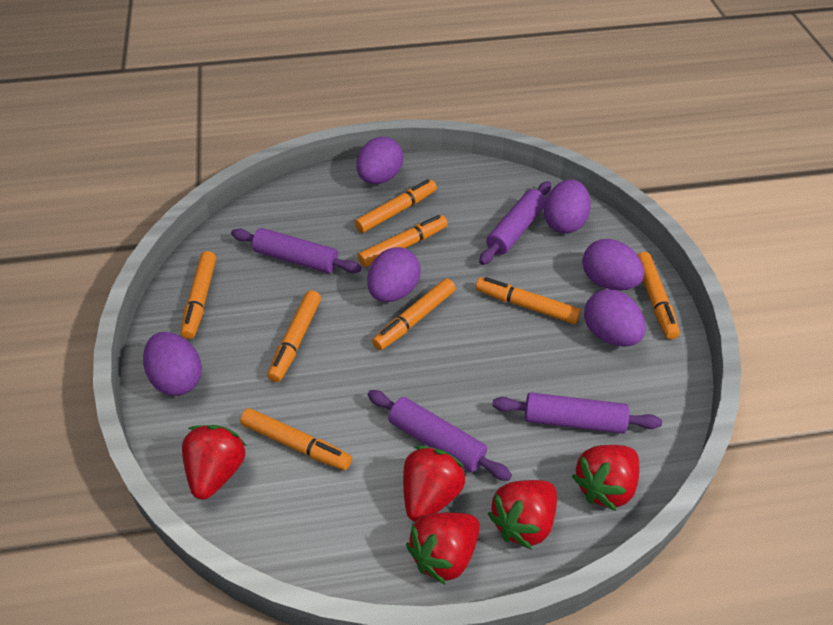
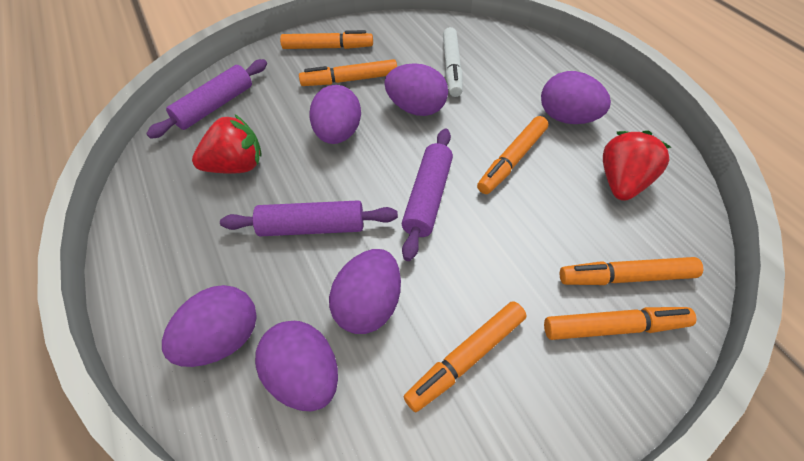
orange marker: [181,251,216,339] [240,408,352,470] [267,290,321,382] [355,179,437,233] [358,215,448,267] [372,278,456,350] [476,277,581,324] [638,252,680,340] = 8 -> [280,30,373,49] [299,59,397,86] [404,301,527,413] [477,116,548,194] [544,307,697,340] [560,257,703,285] = 6
purple rolling pin: [231,228,362,273] [367,390,512,481] [479,181,551,265] [492,392,662,434] = 4 -> [146,59,267,139] [220,200,398,236] [402,128,453,261] = 3
red strawberry: [182,425,246,500] [403,446,466,522] [406,512,480,585] [488,480,557,550] [572,445,639,511] = 5 -> [192,115,262,174] [603,131,671,201] = 2
white marker: none = 0 -> [443,27,463,97] = 1

